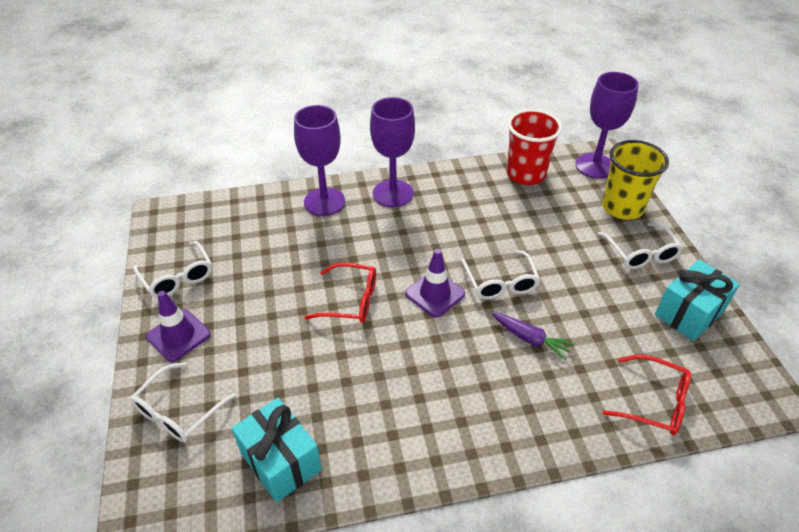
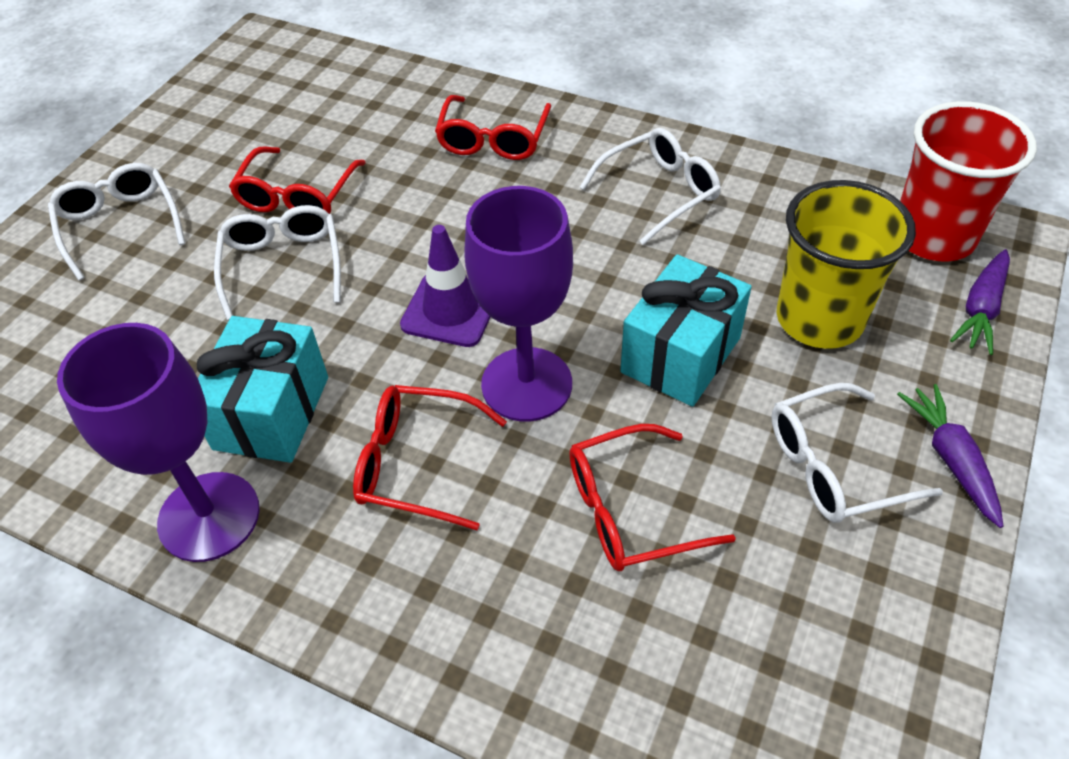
purple carrot: [492,313,575,360] = 1 -> [897,384,1004,528] [950,249,1010,355] = 2
purple goblet: [294,105,345,216] [370,97,415,207] [575,72,639,178] = 3 -> [57,323,260,562] [464,186,573,422] = 2
purple traffic cone: [146,291,211,362] [405,249,465,318] = 2 -> [400,225,491,347] = 1
red glasses: [304,263,376,323] [603,355,691,435] = 2 -> [229,147,366,214] [353,385,507,530] [435,95,551,160] [569,424,736,571] = 4

